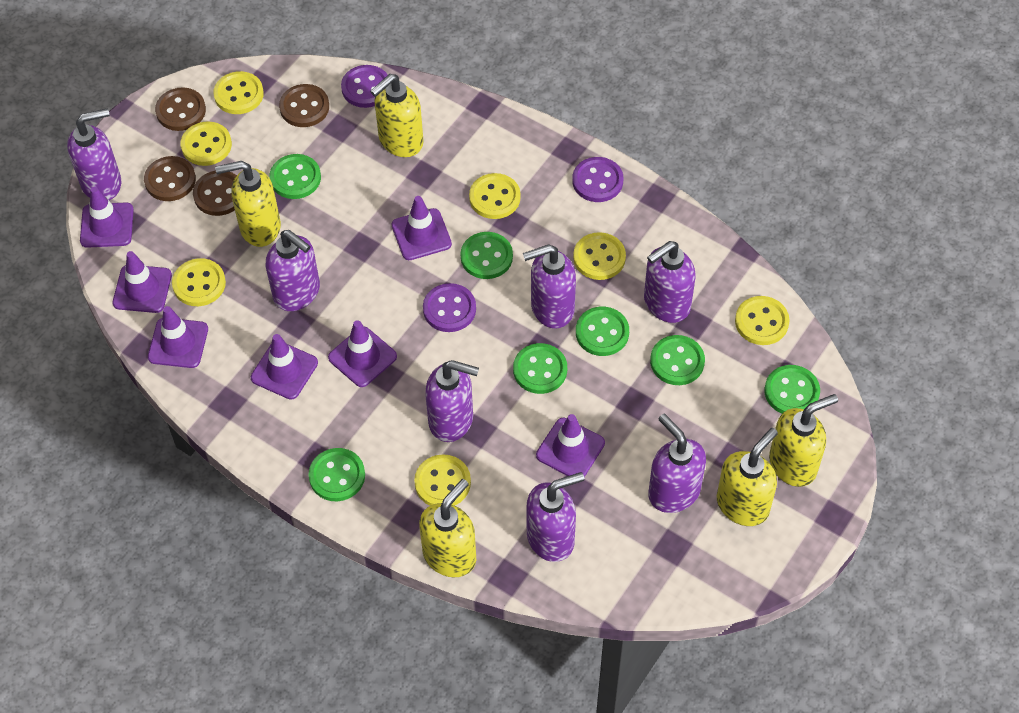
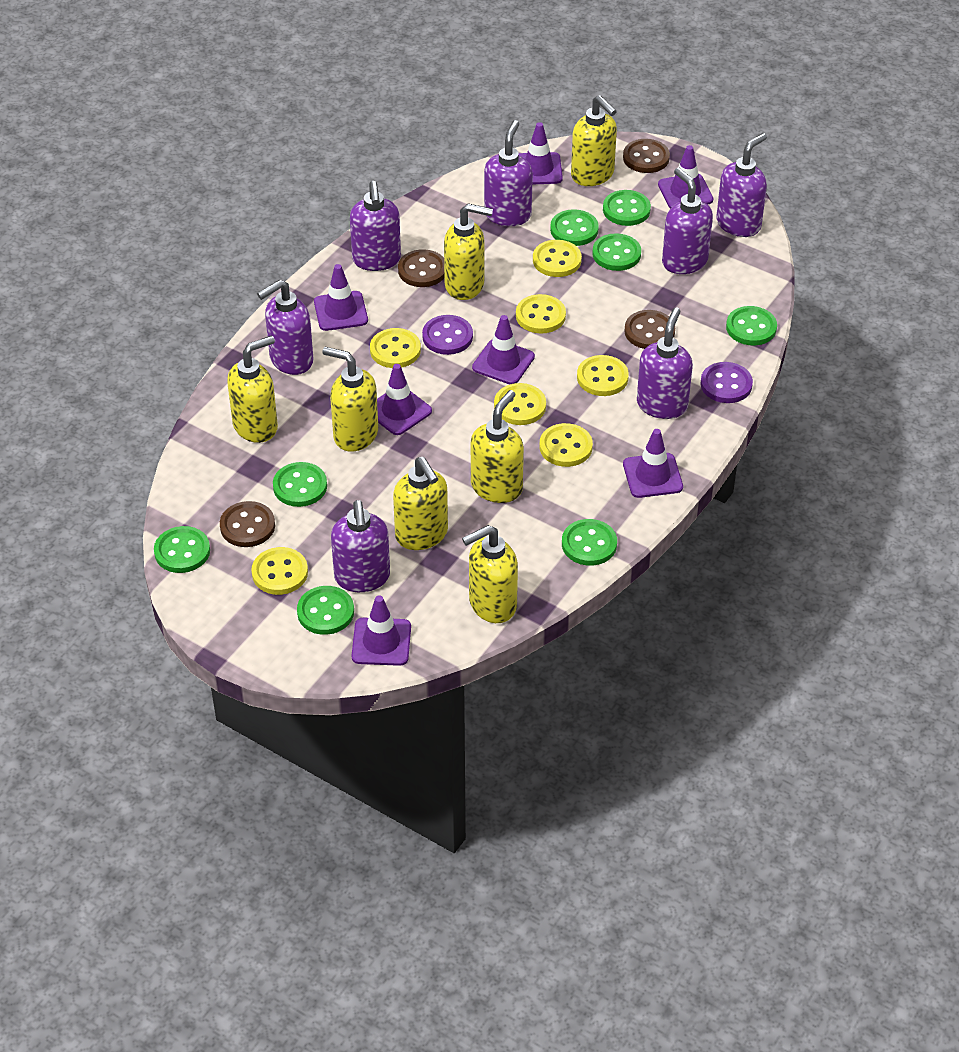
green button: [270,154,321,199] [308,448,365,501] [460,232,513,279] [513,343,567,394] [576,307,629,356] [650,335,705,385] [765,365,820,414] = 7 -> [154,526,210,573] [273,462,327,507] [297,586,354,635] [550,209,599,246] [562,519,617,566] [592,233,641,271] [603,190,651,226] [726,306,777,346] = 8
purple button: [341,65,388,108] [423,283,476,332] [572,157,623,202] = 3 -> [422,315,473,355] [701,362,753,403] = 2
yellow soap dispenser: [215,161,281,247] [370,74,424,157] [419,479,476,577] [717,428,778,526] [769,394,838,487] = 5 -> [227,335,278,443] [323,347,378,452] [393,457,448,550] [444,203,493,300] [462,525,518,623] [471,390,524,503] [571,95,617,186] = 7

